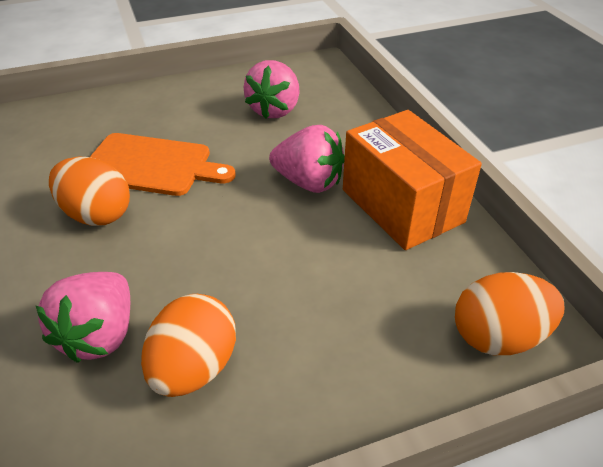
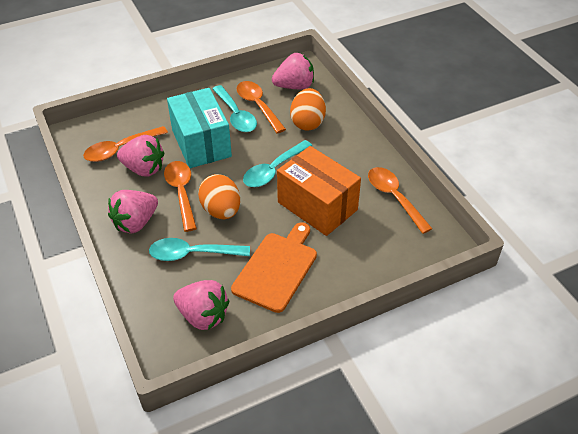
orange egg: [49,156,130,226] [141,294,236,397] [455,272,564,355] = 3 -> [198,174,240,219] [290,88,326,131] = 2
orange spoon: none = 0 -> [83,126,168,162] [164,161,197,232] [237,81,286,133] [368,167,433,234] = 4
pink strawberry: [36,272,130,363] [244,60,300,119] [269,125,345,193] = 3 -> [108,190,158,233] [117,135,164,177] [173,280,229,330] [272,53,314,89] = 4
turquoise box: none = 0 -> [167,88,232,168] = 1
turquoise spoon: none = 0 -> [149,238,250,261] [213,85,257,132] [243,140,312,187] = 3

